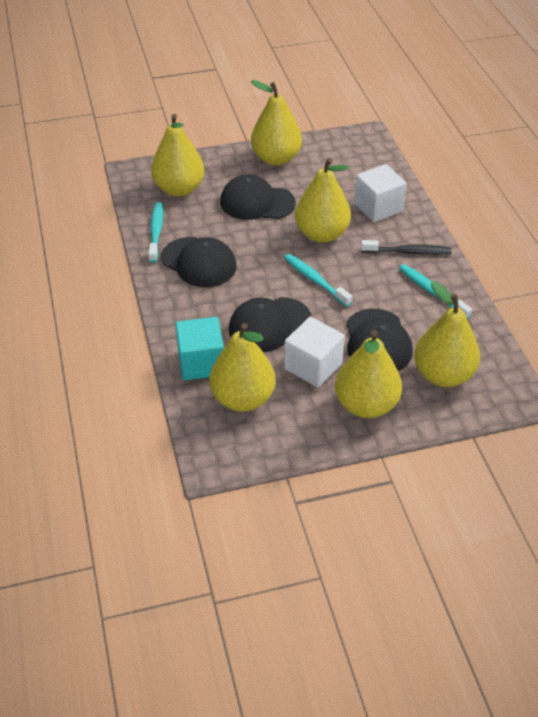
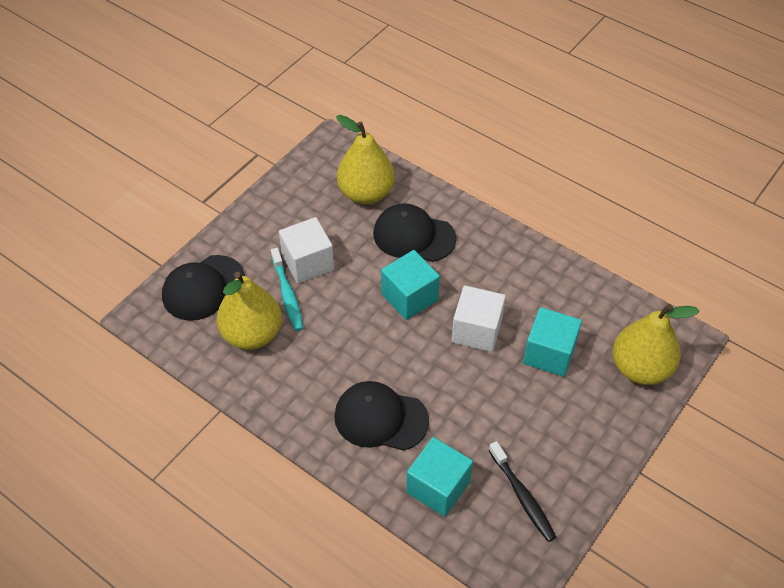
black cap: [161,237,237,287] [220,175,296,220] [229,297,312,352] [346,309,413,371] = 4 -> [162,255,245,321] [334,381,429,451] [373,203,456,262] = 3
turquoise cube: [175,317,224,380] = 1 -> [381,250,440,320] [406,437,473,517] [523,307,582,377] = 3
turquoise toothbrush: [149,202,163,263] [284,254,352,307] [399,264,472,319] = 3 -> [271,248,303,331] = 1
yellow pear: [151,114,205,197] [209,323,276,412] [251,80,302,165] [295,158,351,243] [335,330,402,418] [414,281,480,387] = 6 -> [217,272,282,350] [336,115,395,204] [613,304,699,385] = 3

